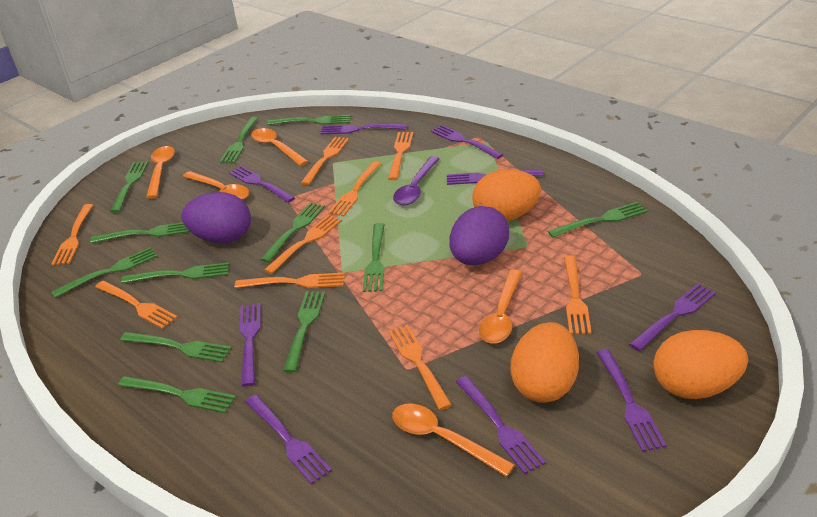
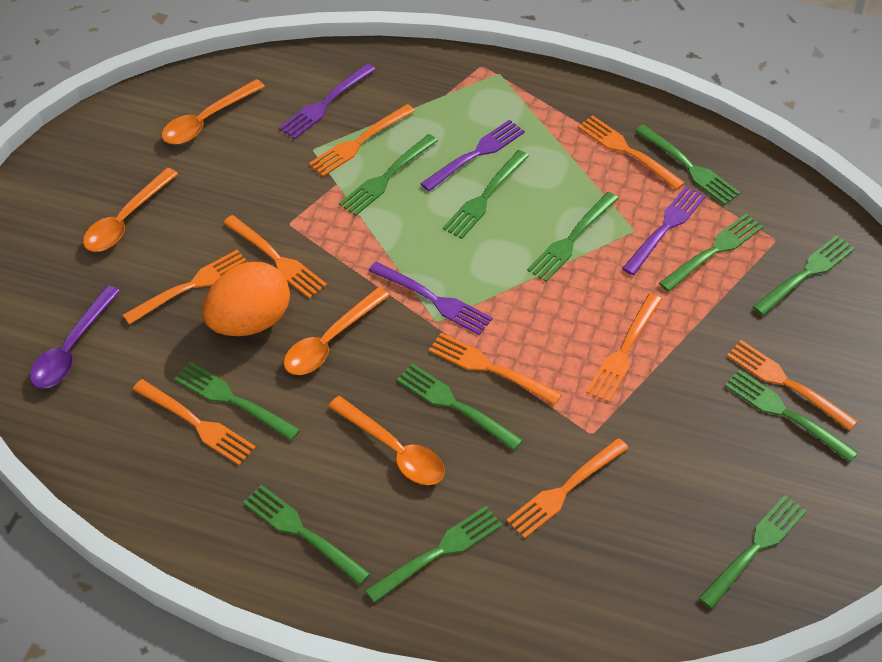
orange egg: [472,169,541,221] [511,322,579,403] [653,330,748,399] = 3 -> [202,262,290,336] = 1
orange spoon: [146,146,175,199] [183,171,249,200] [251,128,309,166] [392,403,515,477] [479,269,522,343] = 5 -> [83,167,178,252] [161,79,265,144] [284,287,389,375] [328,396,445,485] = 4
purple egg: [182,192,251,243] [450,206,509,265] = 2 -> none = 0
purple fork: [229,166,295,203] [239,303,261,387] [245,394,332,484] [321,124,407,134] [431,125,503,159] [447,170,543,185] [456,376,546,474] [596,349,667,452] [629,284,716,351] = 9 -> [279,63,376,139] [369,262,493,335] [420,120,525,191] [622,186,706,275] = 4

